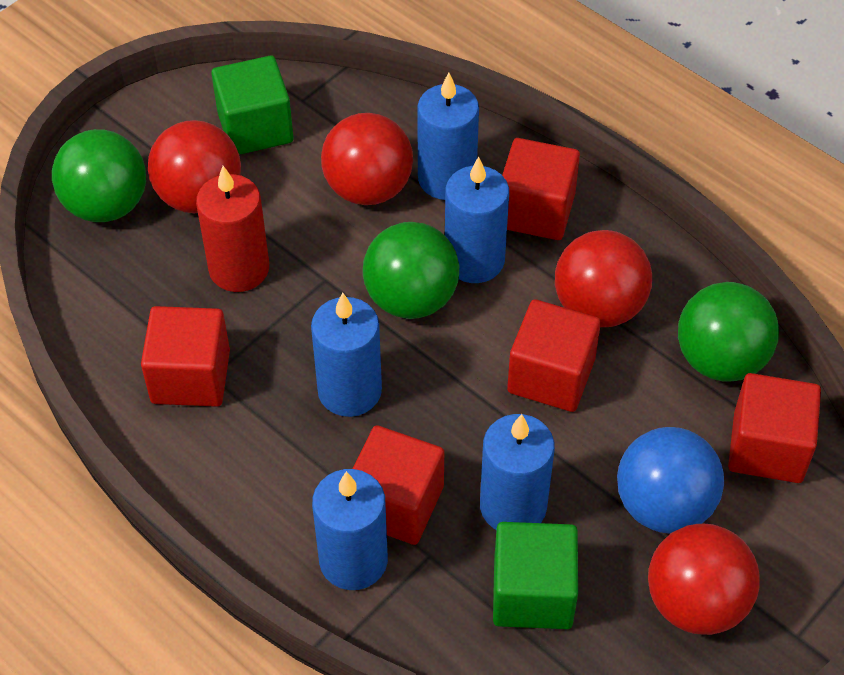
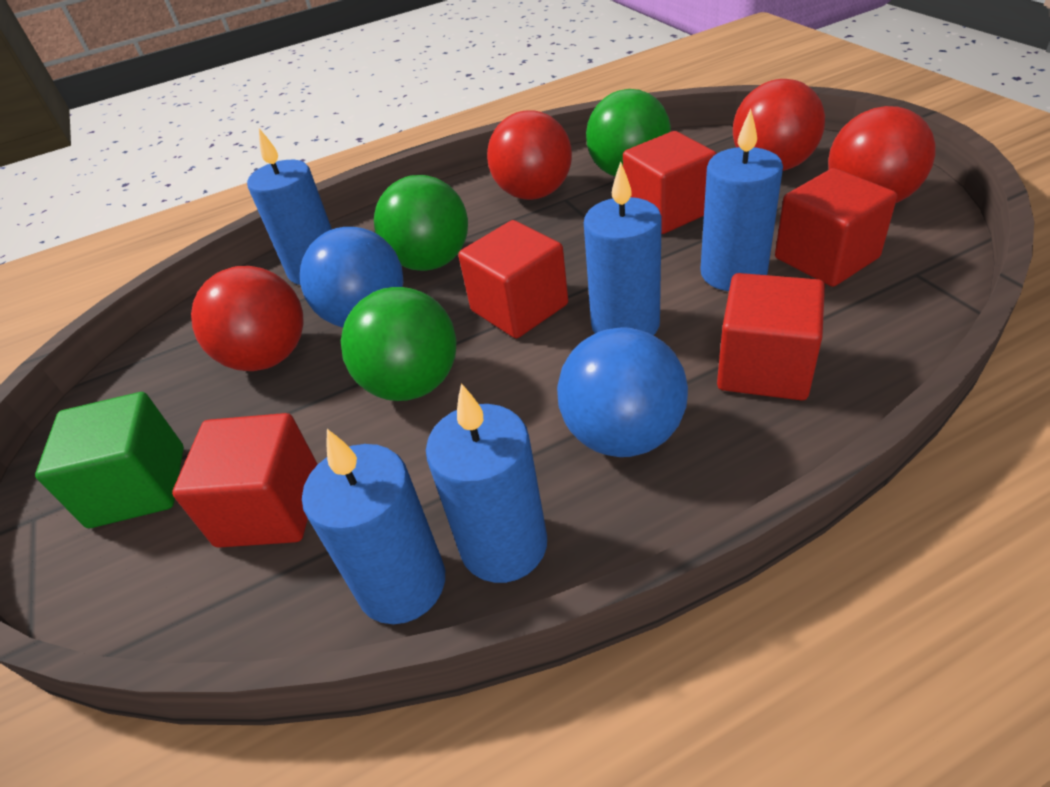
blue ball: [617,427,724,533] = 1 -> [300,227,403,327] [557,327,688,457] = 2
green cube: [211,56,294,155] [493,522,578,629] = 2 -> [35,392,184,528] = 1
red candle: [196,166,269,292] = 1 -> none = 0

